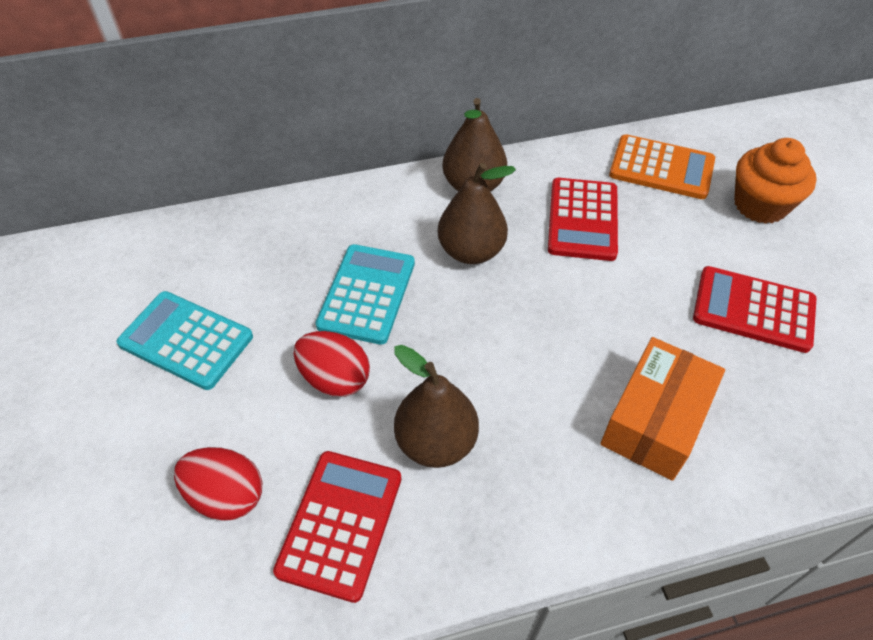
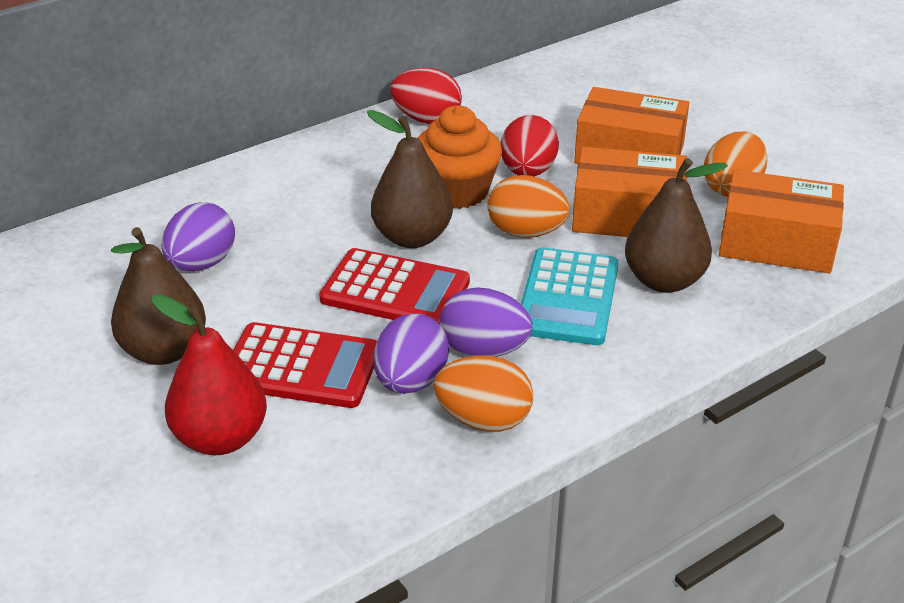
orange box: [600,337,725,481] = 1 -> [572,147,687,237] [574,87,689,164] [719,170,844,273] = 3
orange calculator: [609,134,715,199] = 1 -> none = 0
orange egg: none = 0 -> [434,355,533,432] [487,175,570,238] [704,131,767,197] = 3
purple egg: none = 0 -> [161,202,235,271] [374,313,449,394] [440,287,533,357] = 3
red calculator: [273,451,401,603] [548,178,618,261] [693,266,817,353] = 3 -> [233,322,377,408] [319,248,470,324] = 2
red pear: none = 0 -> [151,294,267,455] = 1
turquoise calculator: [116,291,253,390] [316,244,415,345] = 2 -> [521,247,619,345] = 1

